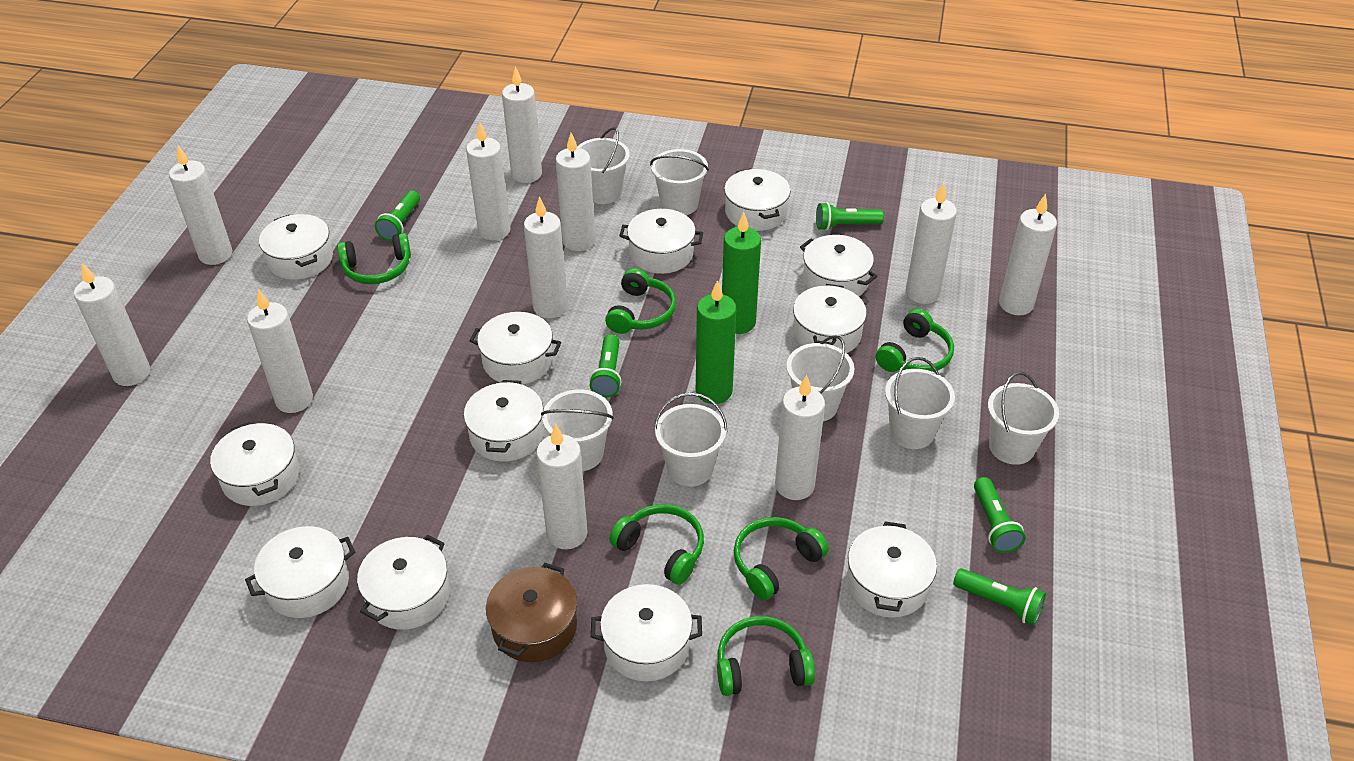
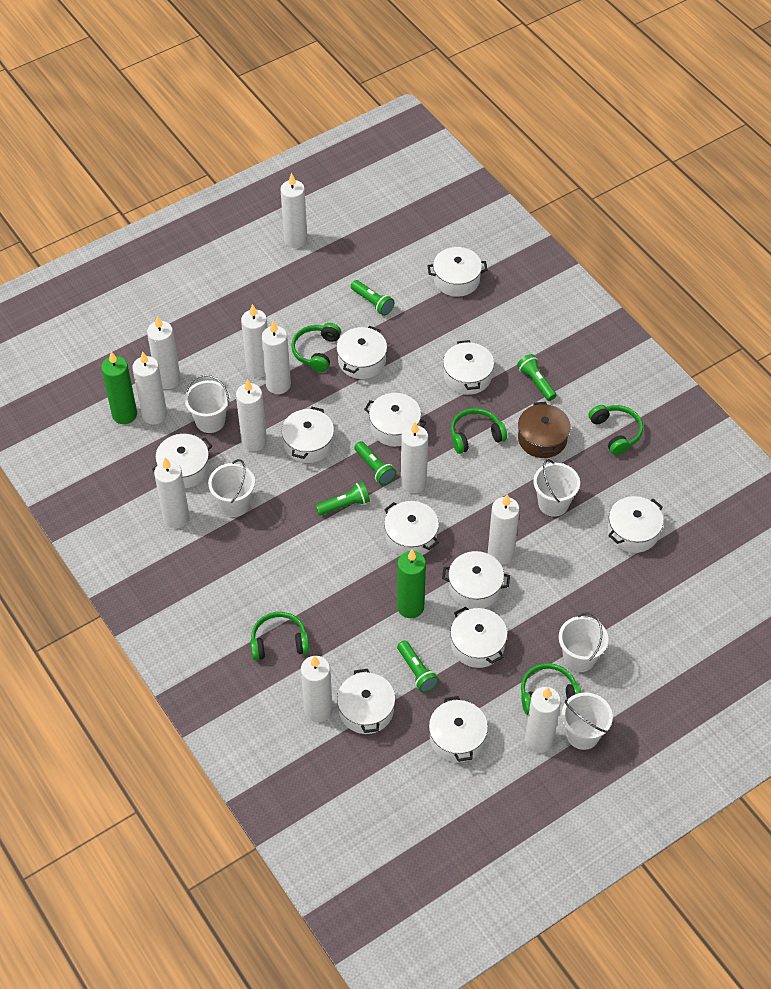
green headphones: [337,233,411,284] [605,268,676,334] [610,504,704,585] [717,616,815,696] [734,517,829,600] [876,309,954,372] = 6 -> [250,612,310,660] [291,323,341,372] [451,408,507,454] [521,663,582,715] [588,405,643,455] = 5
white bucket: [541,389,614,471] [577,127,630,204] [650,149,709,215] [654,393,728,487] [786,335,855,421] [885,357,955,449] [988,372,1059,465] = 7 -> [185,375,230,433] [208,459,255,517] [533,459,580,517] [559,612,608,672] [561,692,613,750] = 5

